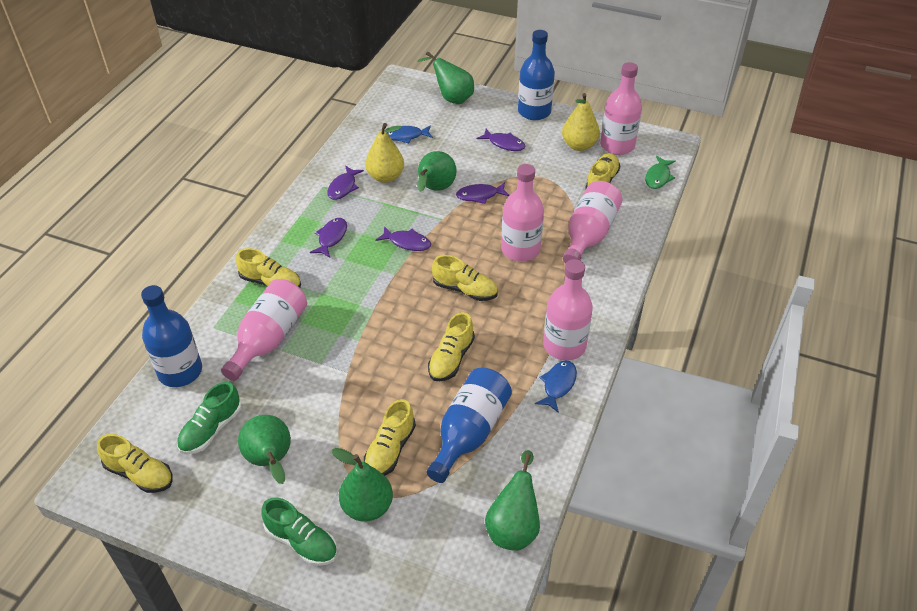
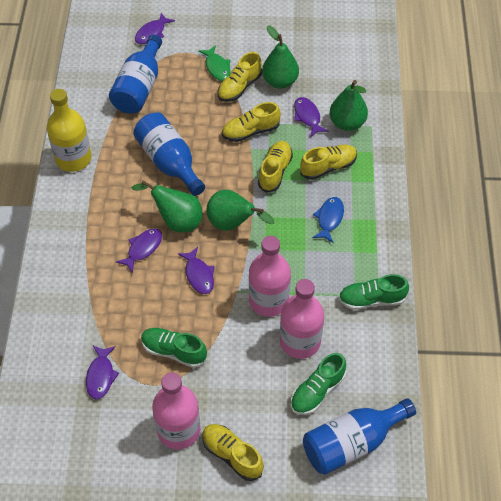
blue fish: [387,125,433,143] [535,360,577,413] = 2 -> [313,197,344,243] = 1
green pear: [238,415,291,484] [332,448,393,522] [417,151,457,192] [418,52,474,104] [485,450,540,551] = 5 -> [131,180,203,232] [206,190,274,231] [262,25,299,89] [330,80,368,131] = 4
green shoe: [177,382,242,454] [261,498,337,566] = 2 -> [141,328,207,368] [291,353,346,415] [339,274,409,310] = 3
pink bottle: [221,279,307,381] [501,164,544,262] [543,259,593,360] [563,181,622,264] [600,62,642,155] = 5 -> [152,372,200,450] [249,236,291,317] [280,279,324,359] = 3
yellow bottle: none = 0 -> [47,89,92,172] = 1
yellow pear: [365,123,404,183] [562,93,600,151] = 2 -> none = 0
yellow shoe: [97,434,173,493] [236,248,301,288] [364,399,416,476] [428,312,475,381] [432,255,498,301] [585,153,620,189] = 6 -> [202,424,264,481] [218,52,262,102] [222,102,281,142] [258,141,293,193] [300,145,357,180] = 5

